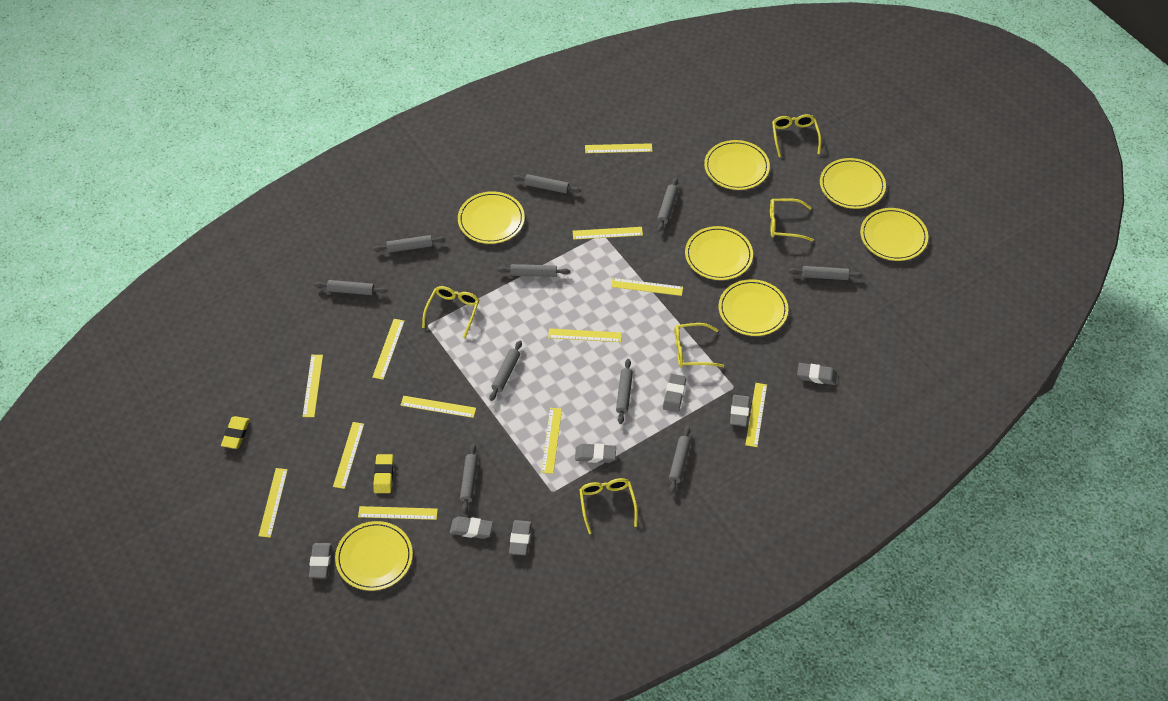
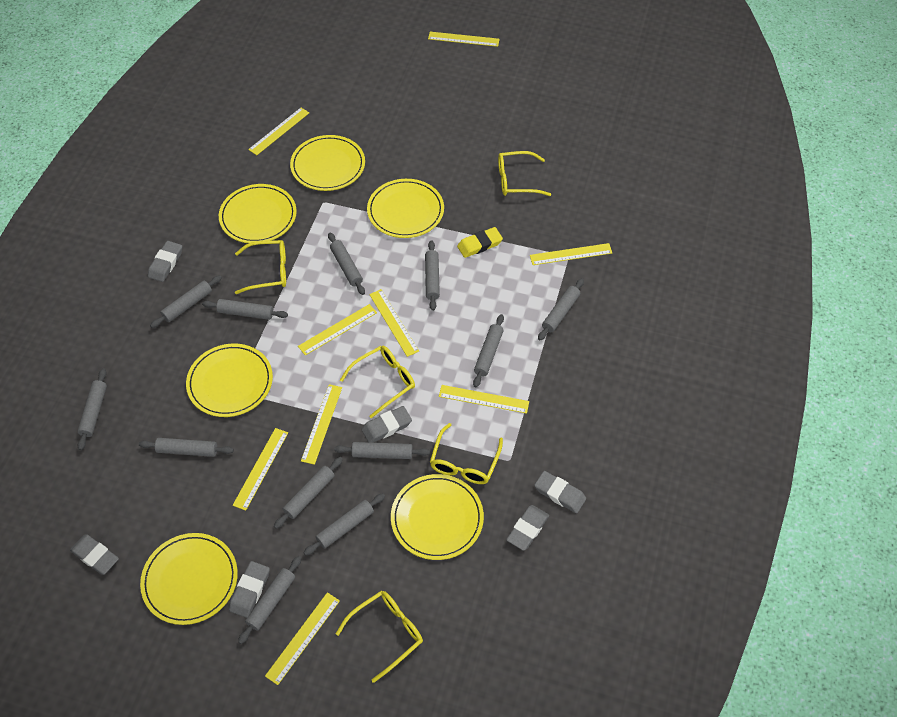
grey eraser: [309,543,332,578] [450,517,493,539] [509,520,532,555] [575,443,616,463] [663,374,686,412] [730,395,750,426] [797,363,837,385] = 7 -> [70,534,119,575] [148,241,182,282] [229,561,270,618] [361,406,412,443] [506,505,549,551] [534,471,586,513] = 6
grey rolling pin: [314,280,387,295] [374,235,446,253] [460,443,478,514] [489,340,522,401] [497,264,570,277] [513,174,581,193] [616,359,633,424] [657,177,678,232] [669,426,691,494] [789,266,863,280] = 10 -> [77,368,107,450] [139,438,234,457] [150,275,222,328] [202,299,288,320] [238,556,302,644] [274,457,343,529] [304,493,385,555] [328,232,365,295] [334,442,430,459] [425,240,440,311] [473,314,504,387] [538,278,584,341] = 12
yellow eraser: [221,416,250,449] [373,454,394,493] = 2 -> [457,227,503,258] = 1
yellow plate: [335,521,413,591] [458,191,525,244] [685,226,753,280] [704,140,770,190] [719,279,788,336] [820,158,886,209] [860,208,928,261] = 7 -> [140,533,238,625] [186,344,273,417] [219,184,297,243] [290,135,365,191] [367,179,444,238] [391,474,484,560] = 6
yellow ruler: [259,468,288,538] [303,355,323,417] [333,422,364,489] [358,506,438,520] [372,319,405,380] [400,396,476,418] [541,408,562,474] [548,328,622,342] [573,227,643,240] [585,143,652,153] [611,278,683,296] [745,383,767,447] = 12 -> [233,428,288,511] [248,108,309,155] [265,592,340,685] [298,304,377,356] [301,384,342,465] [369,289,419,357] [428,32,500,47] [439,385,529,414] [530,243,612,265] = 9

